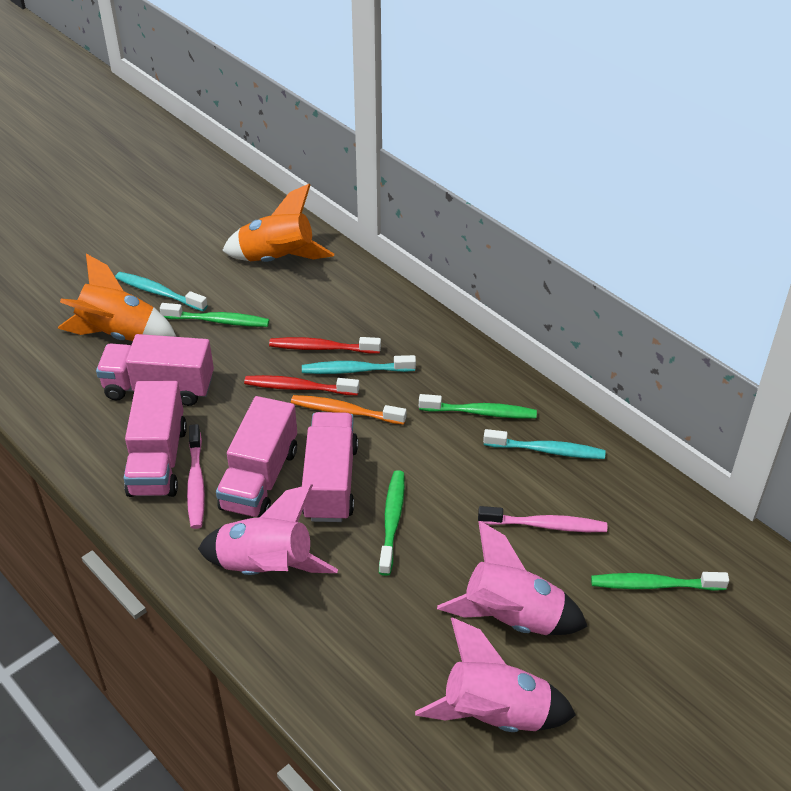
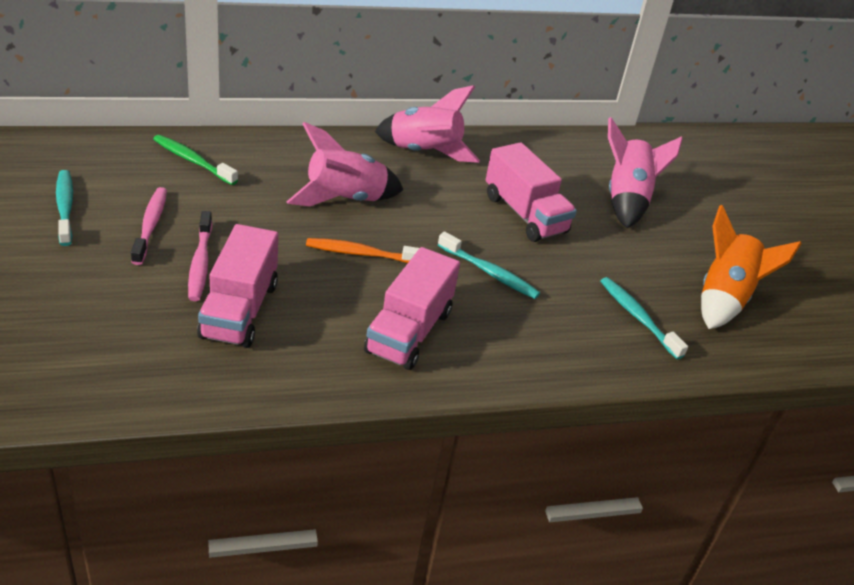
green toothbrush: [160,303,269,327] [379,470,405,576] [419,394,537,419] [591,572,729,591] = 4 -> [153,135,238,185] = 1
orange rocket: [58,254,176,341] [222,184,334,262] = 2 -> [701,205,802,329] = 1
pink truck: [96,334,214,406] [124,381,187,497] [216,396,297,517] [302,412,358,522] = 4 -> [197,224,278,348] [364,247,460,370] [486,142,577,242] = 3
red toothbrush: [244,375,359,395] [269,337,381,354] = 2 -> none = 0

